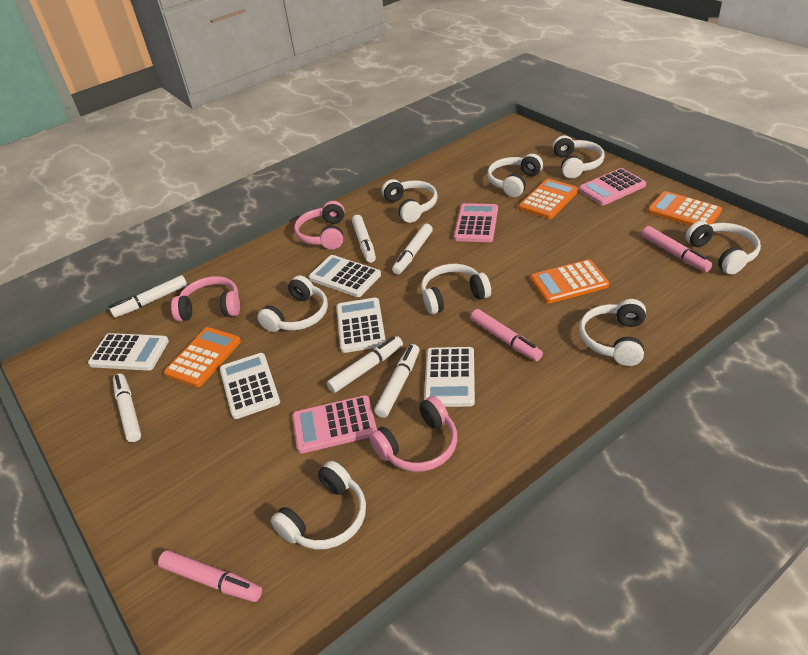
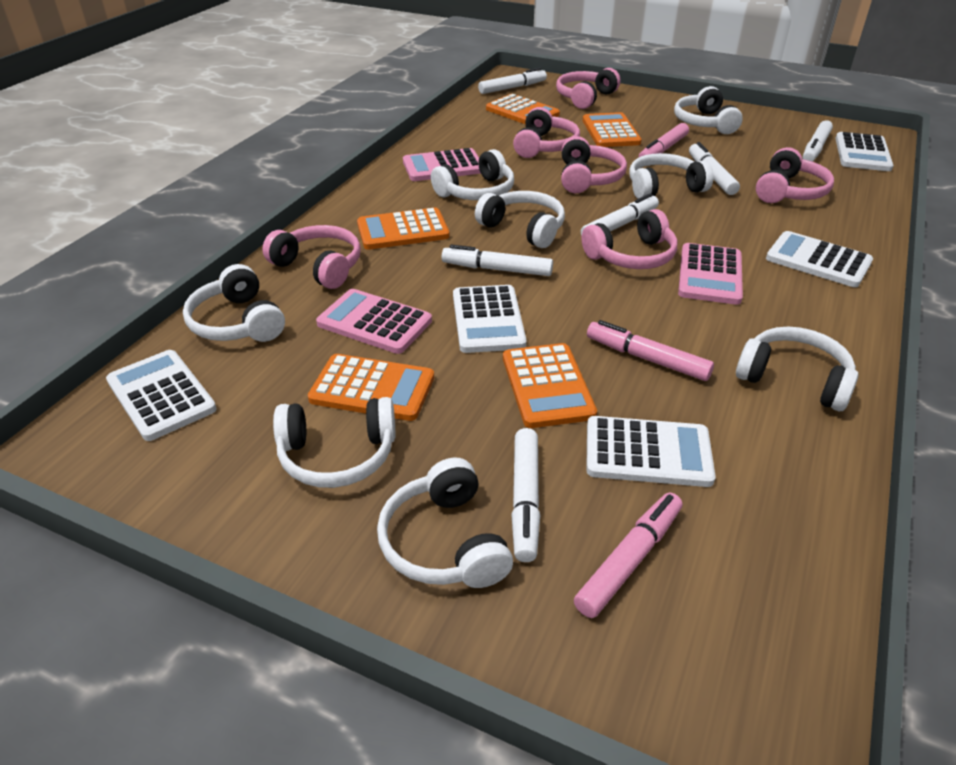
orange calculator: [164,327,241,387] [519,179,578,219] [530,259,609,303] [647,191,722,226] = 4 -> [308,354,434,421] [357,207,450,250] [486,94,560,124] [503,343,597,428] [582,112,642,147] = 5
pink headphones: [171,276,240,321] [294,201,344,250] [369,396,457,472] = 3 -> [262,225,361,289] [513,107,580,158] [556,68,621,109] [561,136,627,193] [582,209,677,269] [756,147,834,203] = 6

